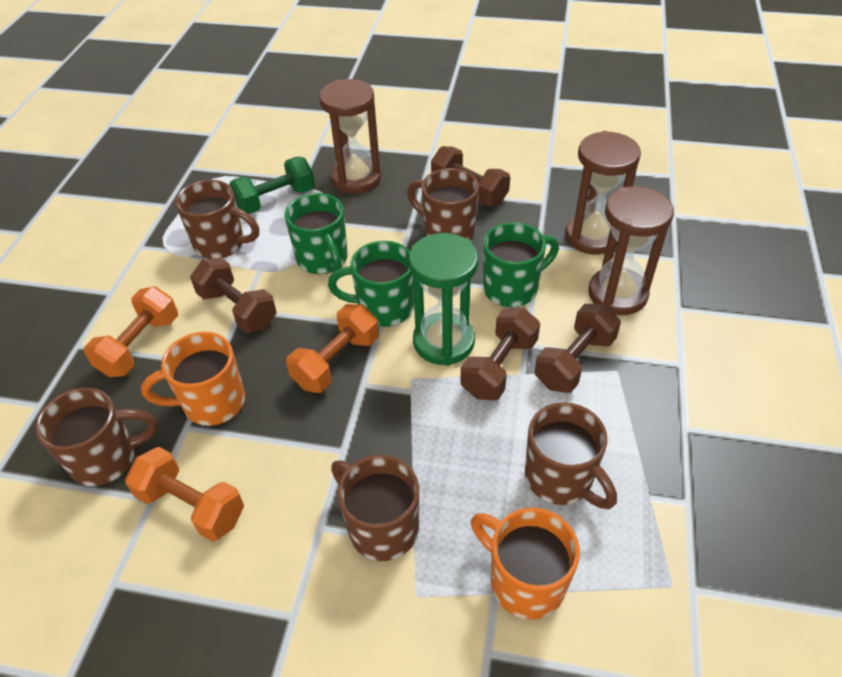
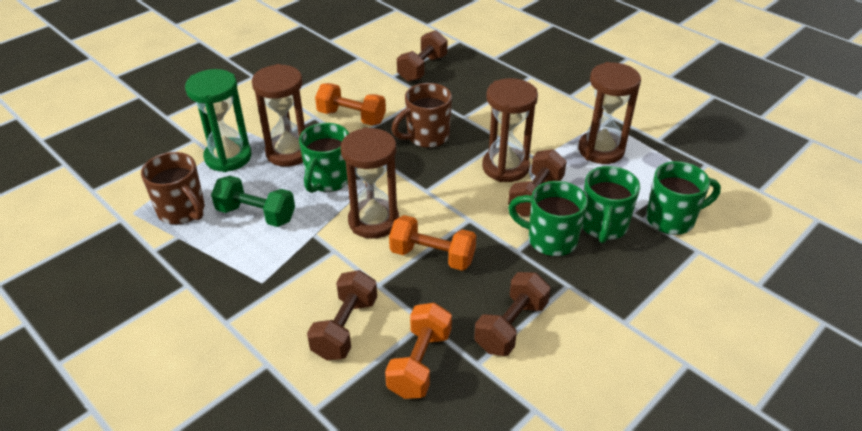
brown hourglass: [319,79,381,194] [565,131,641,255] [588,186,674,315] = 3 -> [252,64,305,167] [341,127,399,239] [482,78,538,182] [578,62,641,164] = 4
brown mug: [35,388,158,486] [175,180,259,259] [331,455,419,561] [407,168,479,240] [525,402,617,509] = 5 -> [141,152,205,225] [392,83,452,148] = 2
green mug: [284,193,348,274] [328,241,414,327] [483,222,559,307] = 3 -> [299,123,349,193] [508,181,588,256] [582,166,640,243] [646,161,721,235] = 4
orange mug: [141,332,245,426] [471,508,580,620] = 2 -> none = 0

